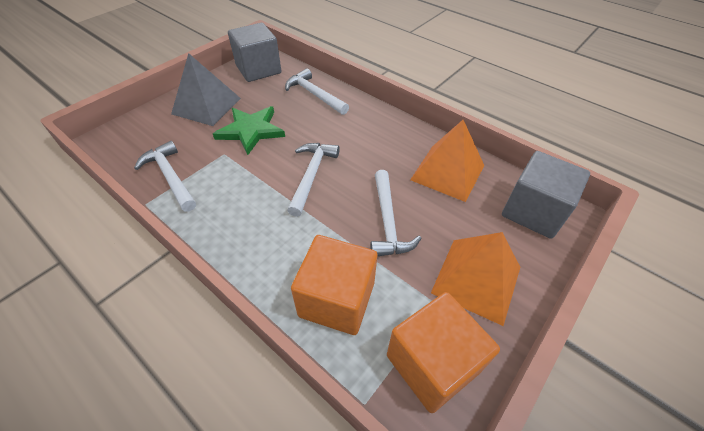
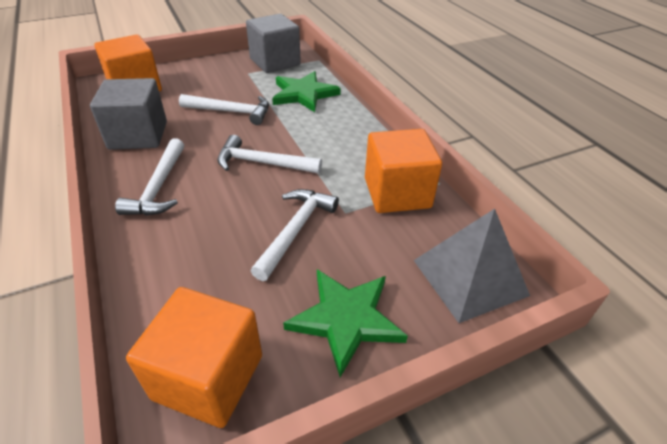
green star: [213,106,285,155] = 1 -> [272,71,341,112] [283,270,408,377] = 2
orange cube: [291,235,377,335] [387,292,500,413] = 2 -> [94,35,162,91] [126,287,262,428] [365,129,442,213] = 3
orange pyramid: [410,120,484,202] [431,232,520,326] = 2 -> none = 0

